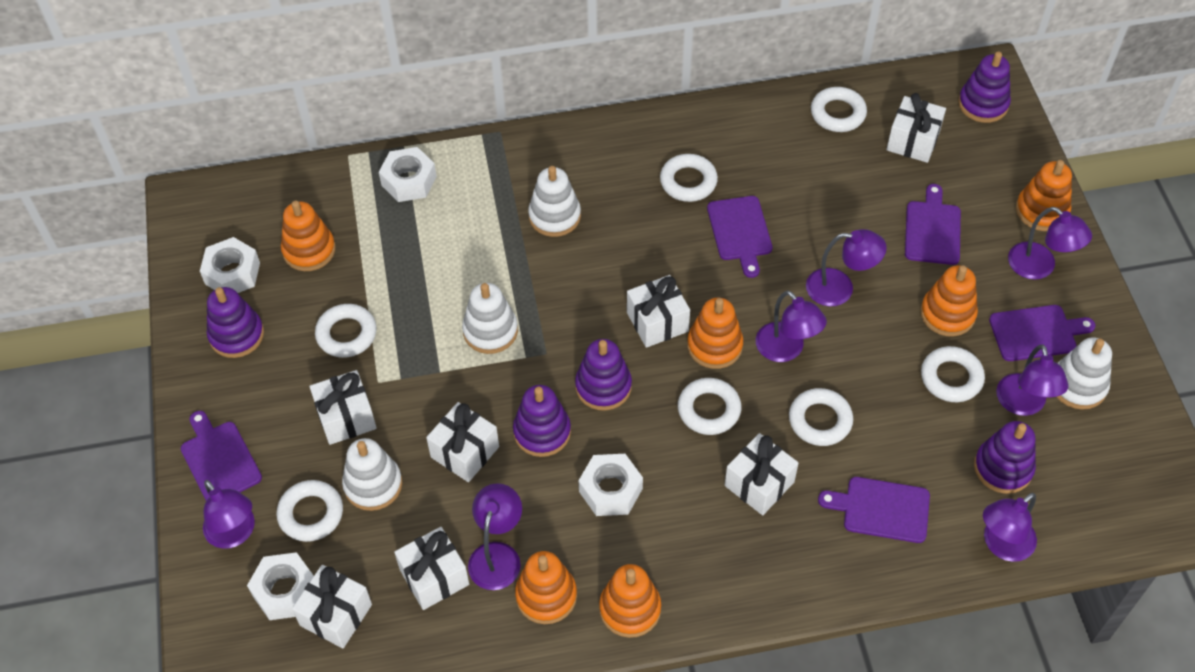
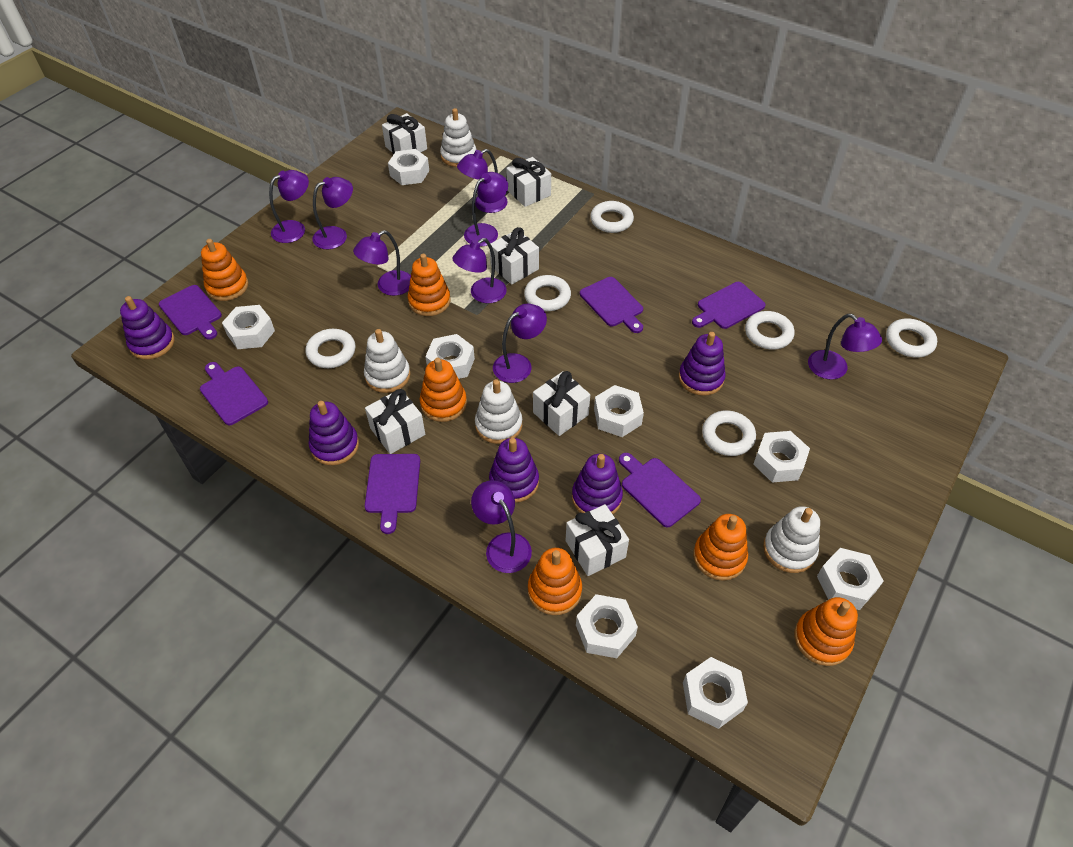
purple cutting board: [181,411,262,501] [707,196,772,278] [818,477,930,543] [905,184,961,265] [989,305,1095,361] = 5 -> [159,285,222,340] [200,362,268,425] [365,454,420,534] [580,277,643,333] [619,453,701,527] [692,282,766,329] = 6
purple lamp: [203,480,255,549] [468,483,522,590] [756,291,827,362] [806,229,887,306] [983,493,1037,562] [996,344,1068,416] [1008,207,1092,280] = 7 -> [269,170,309,243] [313,177,353,249] [353,230,411,296] [452,238,507,303] [457,149,508,213] [464,172,508,247] [471,480,532,573] [493,304,547,383] [808,314,882,379] = 9
white gift: [292,565,372,648] [309,370,377,445] [394,527,469,610] [426,402,499,482] [627,275,690,348] [725,433,799,515] [887,93,946,163] = 7 -> [365,389,425,454] [382,113,427,154] [490,227,539,285] [506,157,551,207] [533,371,590,436] [566,504,629,576] = 6
white nut: [200,237,260,293] [247,552,314,620] [379,147,437,202] [578,454,643,516] = 4 -> [222,305,275,349] [388,149,429,185] [425,334,475,379] [576,594,638,658] [594,385,644,437] [683,657,748,729] [753,431,810,482] [817,548,884,610] = 8
white ring: [276,480,343,542] [315,304,377,358] [660,154,718,202] [678,378,741,435] [789,388,853,446] [811,87,867,132] [921,346,985,402] = 7 -> [306,329,355,368] [524,275,571,311] [590,201,634,233] [702,411,756,456] [745,311,794,350] [886,319,937,358] = 6

